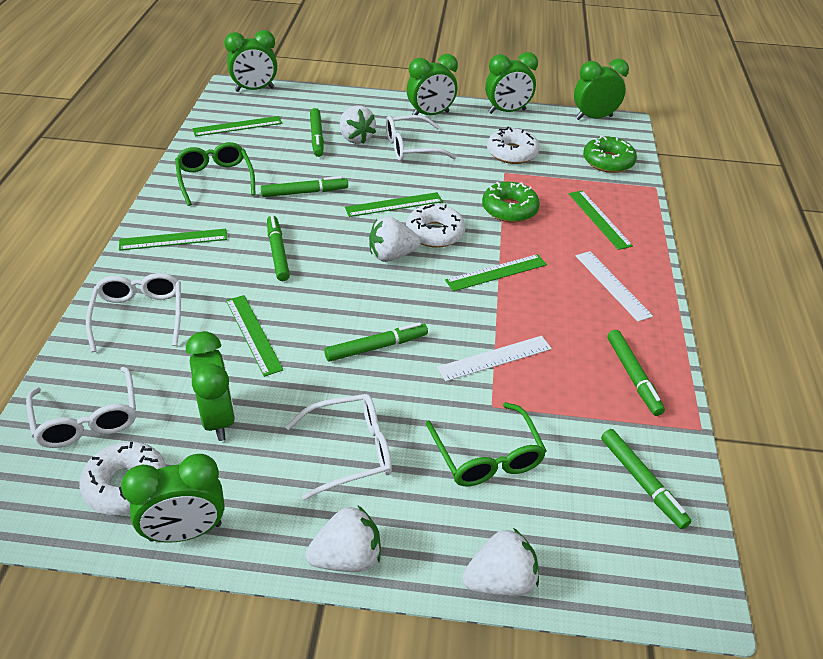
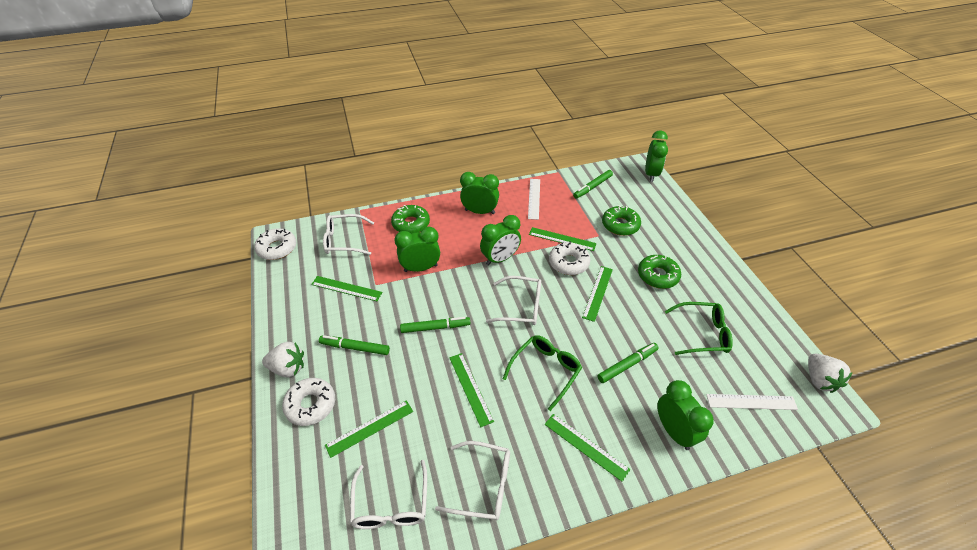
green clock: [121,454,225,543] [186,331,235,441] [224,30,277,92] [407,54,458,115] [485,52,538,114] [574,59,629,120] = 6 -> [395,227,440,272] [460,172,499,214] [480,215,521,266] [645,130,668,182] [657,380,714,450] = 5
green donut: [482,182,540,223] [583,135,637,173] = 2 -> [391,205,430,234] [602,205,641,236] [638,255,681,289] = 3
green marker: [261,176,348,197] [267,215,290,281] [310,108,324,157] [324,322,428,362] [601,429,691,529] [607,330,665,416] = 6 -> [319,335,390,355] [400,317,470,333] [573,170,613,199] [597,343,659,383] = 4
white strawberry: [306,506,381,572] [340,105,376,144] [369,216,421,262] [462,528,539,596] = 4 -> [262,342,304,378] [808,354,853,393] = 2

